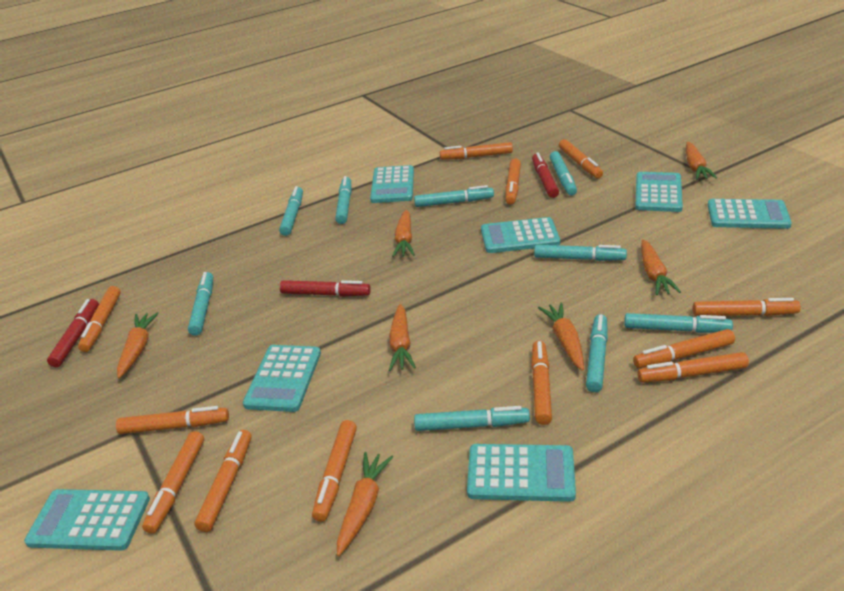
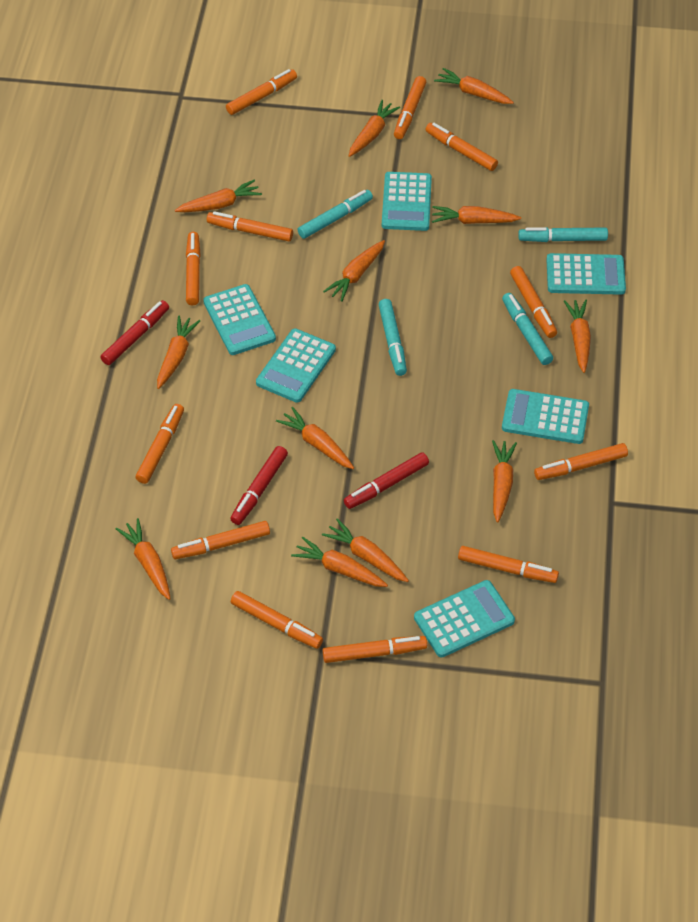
orange carrot: [117,312,159,378] [337,452,393,556] [389,304,416,371] [392,210,415,257] [538,303,584,371] [641,239,681,295] [686,142,717,180] = 7 -> [116,518,171,600] [157,316,200,389] [175,180,262,212] [276,407,354,469] [291,537,388,587] [322,518,409,582] [323,240,385,302] [349,100,400,157] [432,206,521,224] [434,68,514,104] [492,440,517,522] [564,300,591,373] = 12
turquoise calculator: [24,489,150,551] [243,345,321,412] [370,165,414,203] [467,444,576,502] [481,217,560,253] [635,172,683,212] [708,199,792,229] = 7 -> [203,284,276,355] [256,328,336,403] [382,172,432,231] [414,580,515,658] [502,389,589,444] [546,253,626,295] = 6
turquoise marker: [188,272,213,336] [279,186,303,236] [335,176,351,224] [414,185,494,207] [414,406,530,431] [534,245,627,261] [550,151,577,196] [586,314,608,392] [624,313,733,333] = 9 -> [298,190,373,239] [378,299,407,376] [502,293,553,365] [518,227,608,242] = 4

